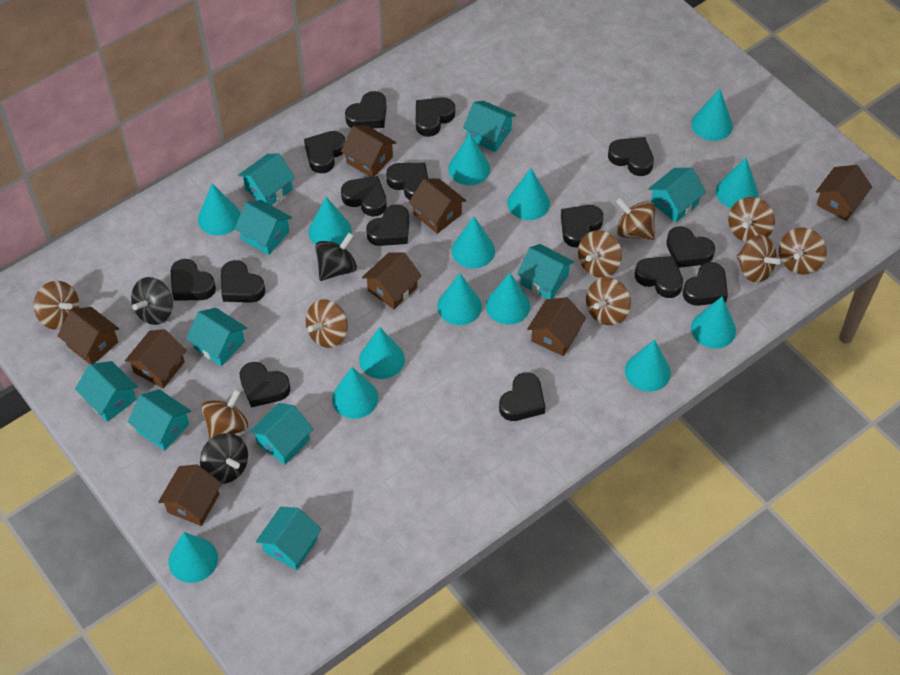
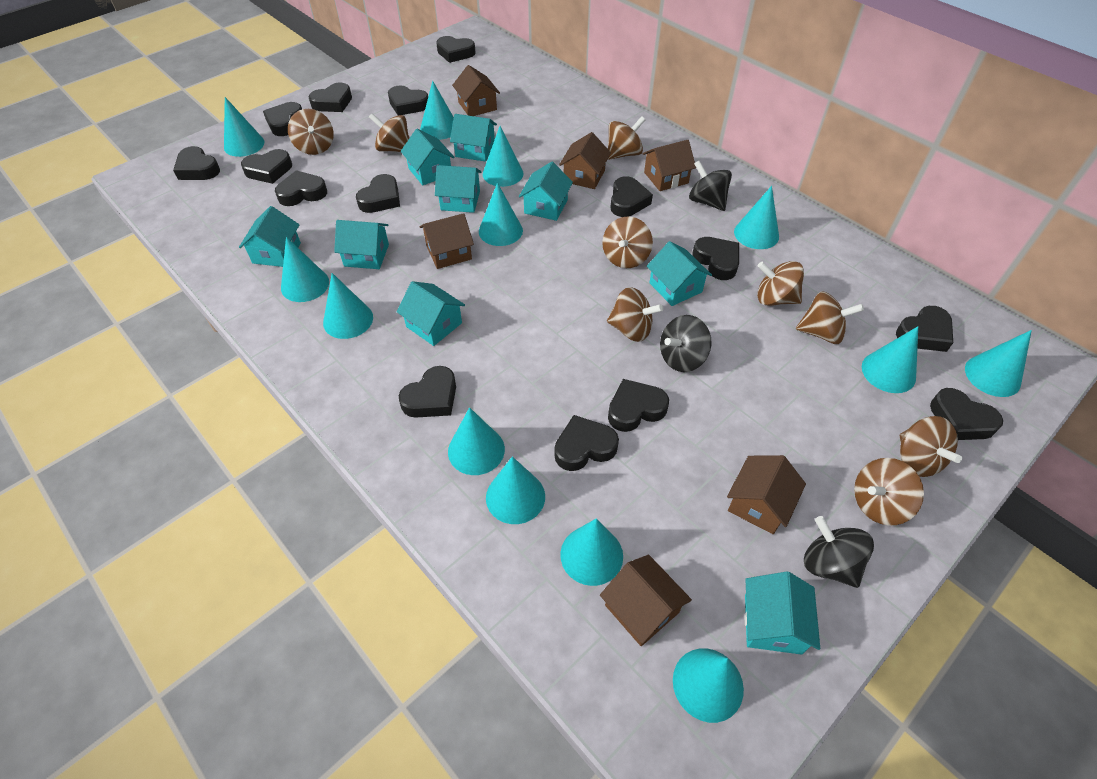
brown house: [58,307,119,364] [125,329,187,388] [158,464,222,526] [341,125,397,177] [362,252,422,309] [408,178,466,234] [527,297,586,356] [816,165,872,221] = 8 -> [420,213,474,269] [452,65,500,116] [559,132,611,189] [600,555,692,646] [643,140,696,191] [727,455,806,534] = 6
turquoise cone: [169,532,218,583] [198,183,240,236] [308,197,352,245] [332,367,378,419] [359,327,405,379] [437,273,482,325] [448,133,490,185] [451,217,495,268] [486,273,530,325] [507,168,550,220] [625,340,671,392] [691,89,733,141] [691,296,736,349] [716,158,758,208] = 14 -> [224,97,265,157] [281,237,329,302] [323,273,373,339] [420,81,454,140] [448,407,505,475] [479,183,523,246] [483,126,524,187] [486,457,545,524] [560,518,623,586] [673,648,744,723] [734,186,779,249] [862,326,918,393] [965,330,1032,397] = 13
turquoise house: [75,361,138,422] [128,389,191,451] [186,308,247,366] [234,200,292,255] [238,153,295,205] [250,403,313,465] [256,507,322,570] [463,101,516,152] [517,244,574,299] [648,168,706,222] = 10 -> [239,206,301,267] [334,220,389,269] [396,281,465,346] [401,129,455,185] [435,165,481,213] [450,114,497,162] [519,162,573,221] [647,241,712,306] [744,571,820,655] = 9

